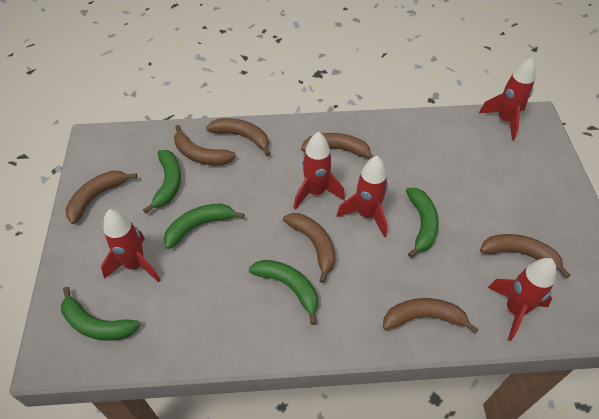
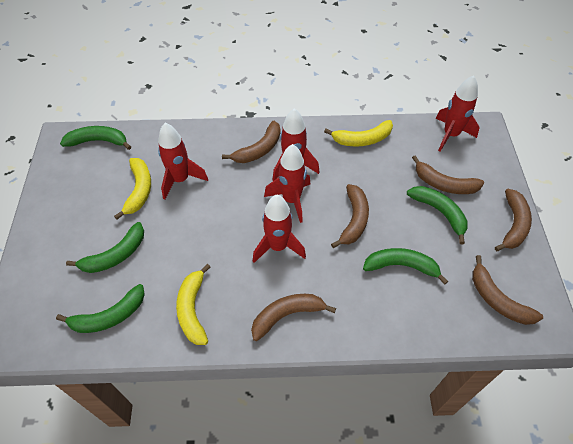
brown banana: [66,171,137,224] [174,125,236,165] [206,118,270,156] [283,213,336,283] [301,133,373,159] [383,298,479,334] [480,234,570,278] = 7 -> [222,121,280,163] [251,294,336,341] [331,184,369,248] [412,155,484,194] [472,255,543,325] [495,189,532,251] = 6
yellow banana: none = 0 -> [114,158,151,220] [176,264,210,345] [324,120,393,147] = 3

